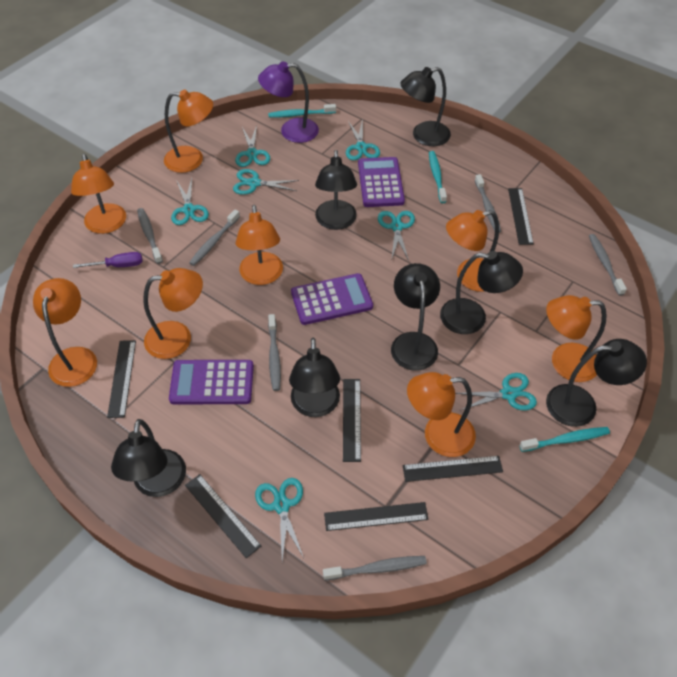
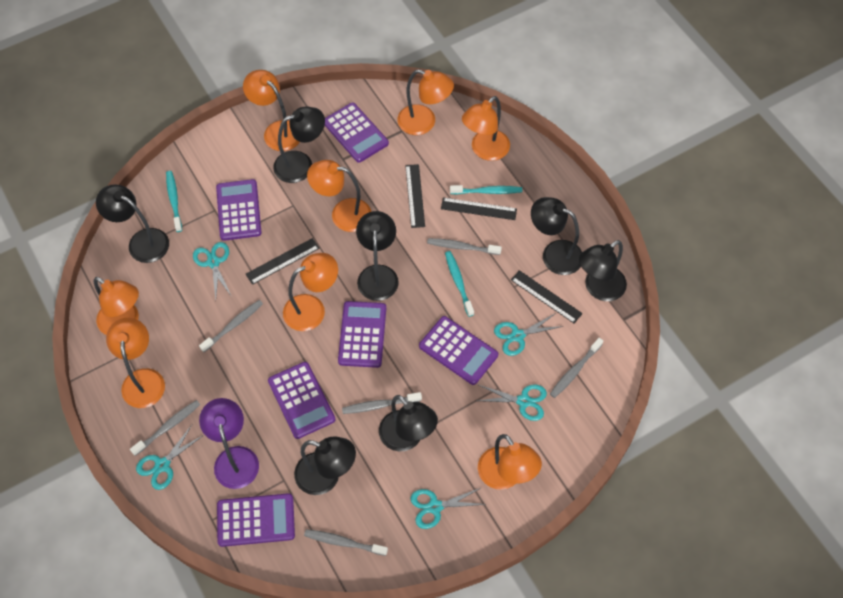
black ruler: [107,340,136,418] [185,474,261,559] [324,502,429,531] [343,379,361,462] [402,456,503,482] [508,188,534,245] = 6 -> [246,238,319,285] [405,164,425,228] [441,197,517,220] [511,270,583,324] = 4
purple calculator: [169,360,254,404] [291,273,373,325] [358,157,405,207] = 3 -> [216,179,262,241] [217,493,295,547] [268,362,336,439] [325,102,389,163] [338,301,386,368] [419,316,498,385] = 6
purple screwdriver: [73,252,143,268] = 1 -> none = 0
turquoise scissors: [171,178,209,225] [233,169,299,195] [235,125,270,167] [255,478,304,561] [346,119,380,160] [378,211,415,261] [455,373,537,411] = 7 -> [136,425,204,490] [193,242,232,299] [410,488,486,529] [477,384,547,421] [494,313,564,356] = 5

